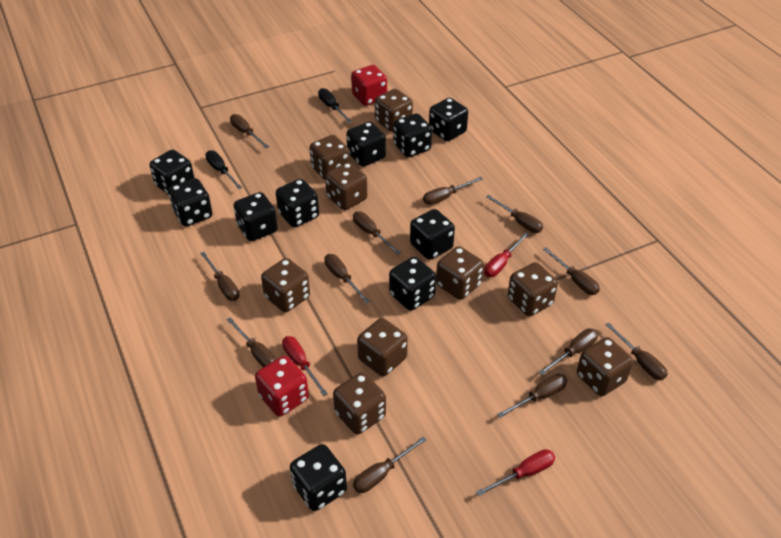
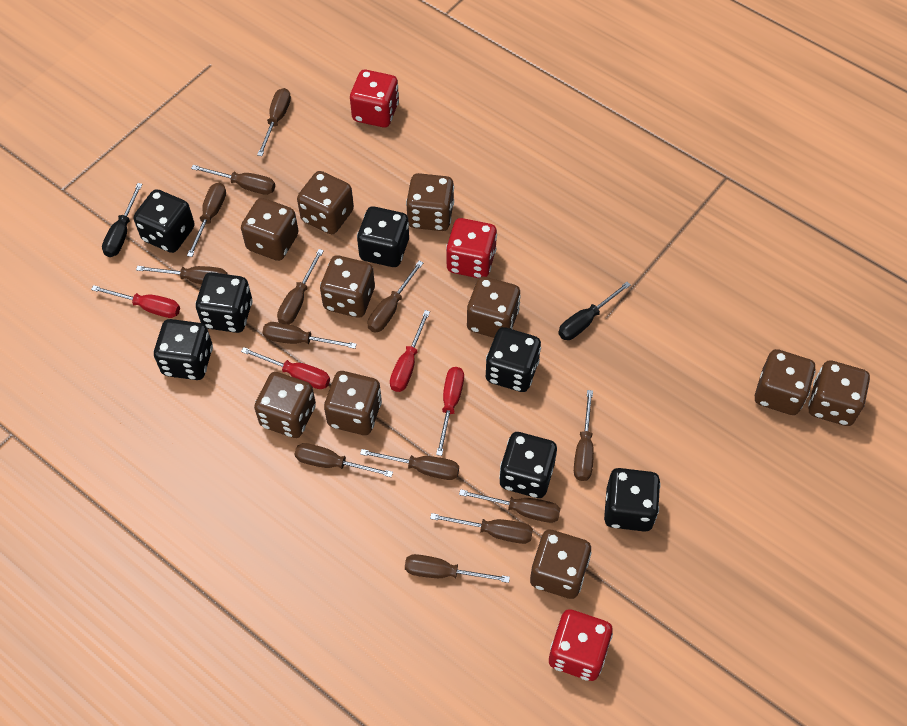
black dice: [149,150,194,195] [169,178,212,226] [233,192,278,241] [276,179,319,227] [290,444,347,511] [346,122,386,167] [389,257,436,311] [393,113,432,157] [410,209,455,260] [429,98,468,141] = 10 -> [134,189,195,253] [154,319,213,380] [195,272,253,333] [357,207,409,267] [486,327,541,392] [499,432,557,498] [604,468,661,532] = 7
brown dice: [261,258,310,312] [309,135,350,180] [325,162,367,210] [333,372,386,434] [357,318,408,376] [375,89,413,132] [436,246,484,300] [508,262,558,316] [577,337,633,396] = 9 -> [241,198,299,261] [254,372,316,438] [297,171,354,234] [320,255,375,318] [324,371,382,435] [406,173,454,231] [467,277,521,338] [530,530,592,599] [755,349,816,415] [808,361,870,426] = 10
brown screwdriver: [200,252,240,301] [227,317,276,367] [230,114,269,148] [324,254,370,303] [353,212,401,255] [353,437,426,493] [423,177,483,205] [486,195,543,233] [497,374,568,418] [539,328,598,375] [543,248,600,295] [606,323,668,380] = 12 -> [136,266,227,284] [187,183,226,257] [191,165,275,195] [257,88,291,156] [263,322,356,349] [277,249,324,324] [295,443,393,477] [360,449,459,480] [368,261,423,333] [405,554,510,583] [430,513,533,544] [459,489,560,523] [574,390,594,481] = 13
red dice: [255,356,309,416] [351,65,387,106] = 2 -> [350,70,399,127] [446,218,497,278] [549,609,613,681] = 3
red screwdriver: [282,336,327,396] [476,449,555,496] [484,232,529,277] = 3 -> [91,285,180,318] [241,347,330,389] [390,310,430,392] [436,367,464,456] = 4

